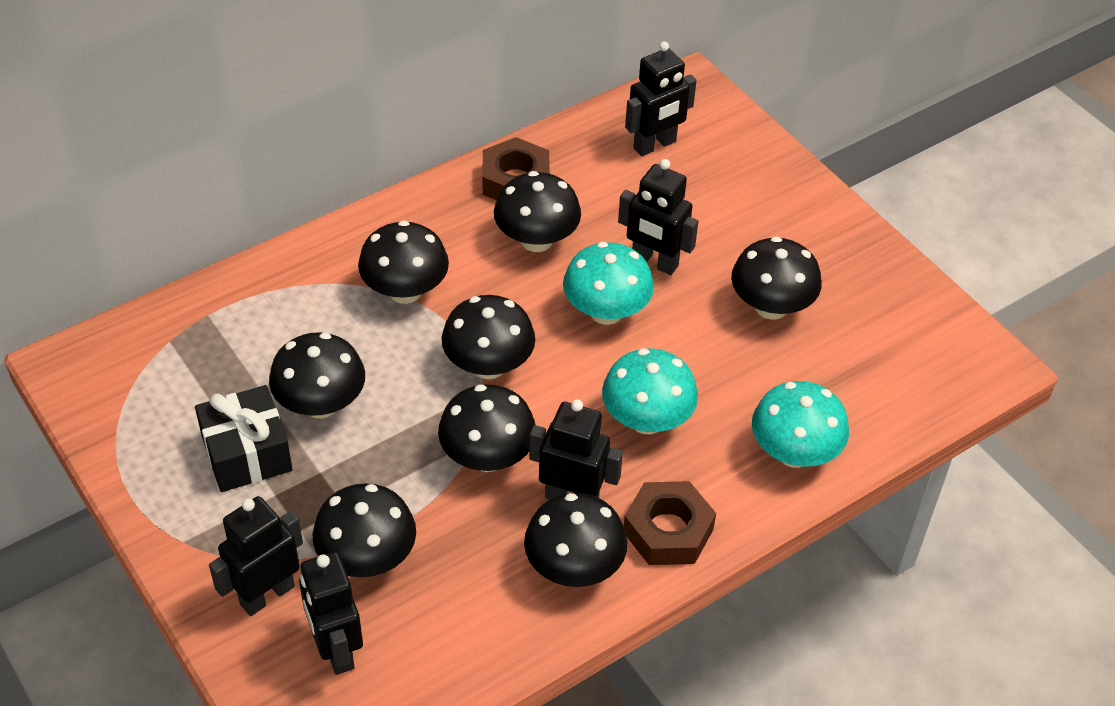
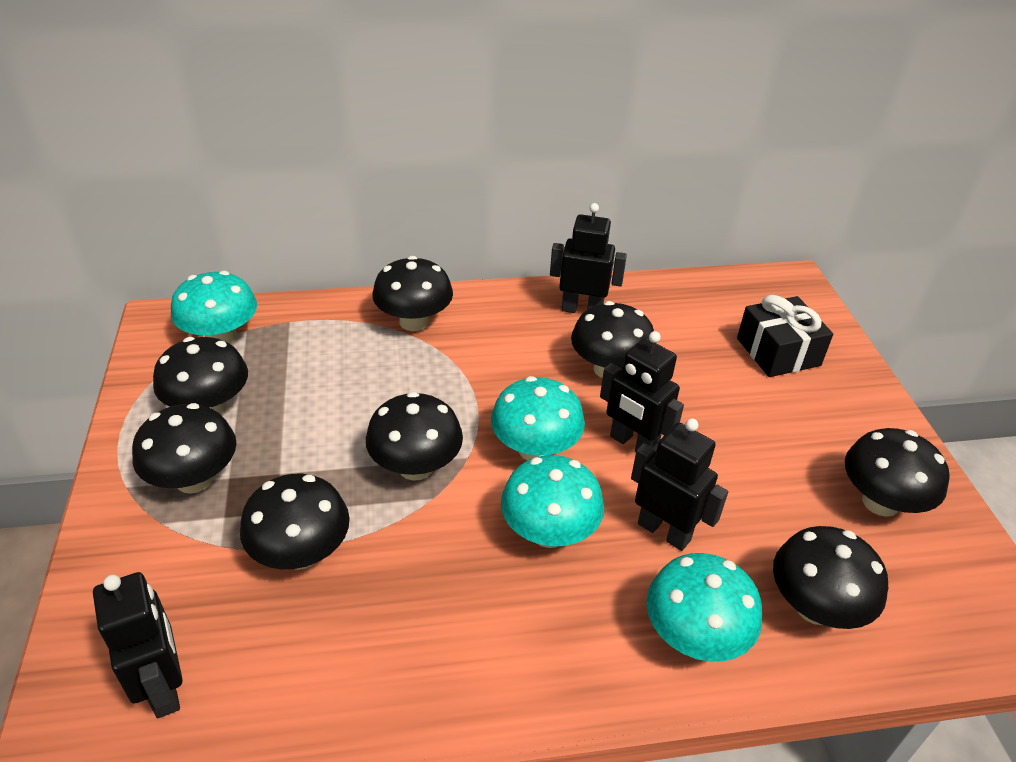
black robot: [209,496,303,616] [299,552,363,675] [529,399,623,500] [618,159,698,275] [625,41,696,156] = 5 -> [93,572,183,718] [550,203,627,313] [600,331,684,452] [631,418,728,551] = 4
brown nut: [482,137,550,200] [624,481,716,565] = 2 -> none = 0
turquoise mushroom: [563,242,654,325] [602,348,698,434] [752,381,849,468] = 3 -> [171,271,257,344] [491,376,585,461] [501,455,604,548] [646,553,762,662] = 4

